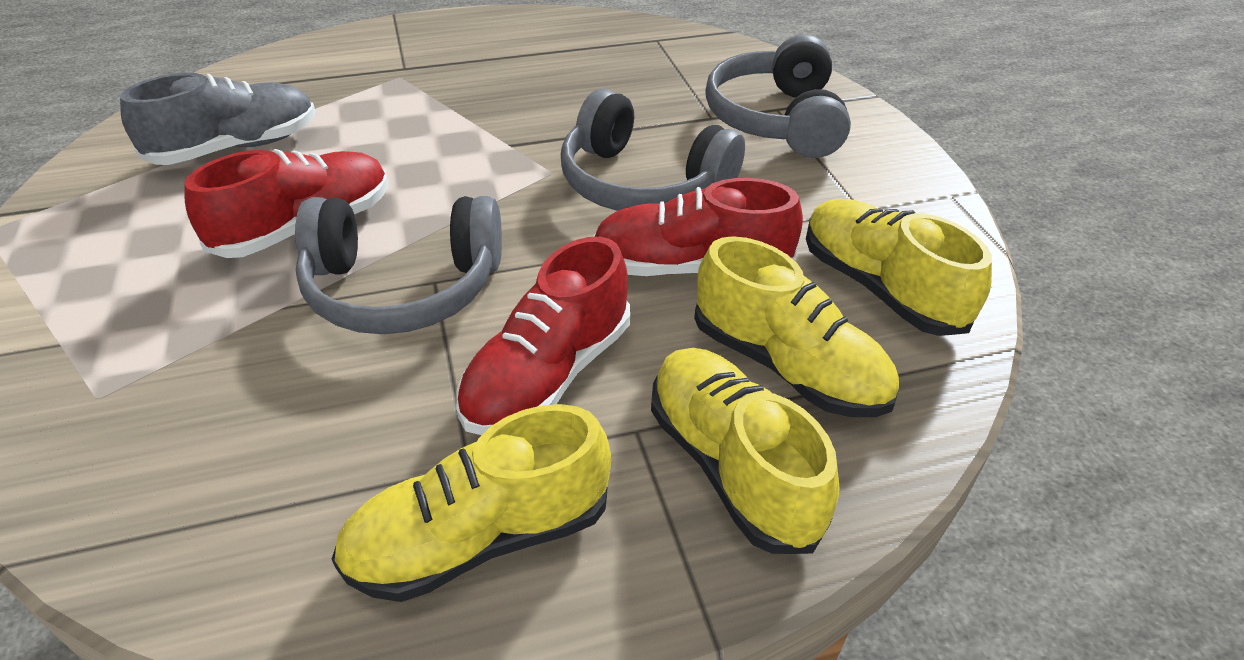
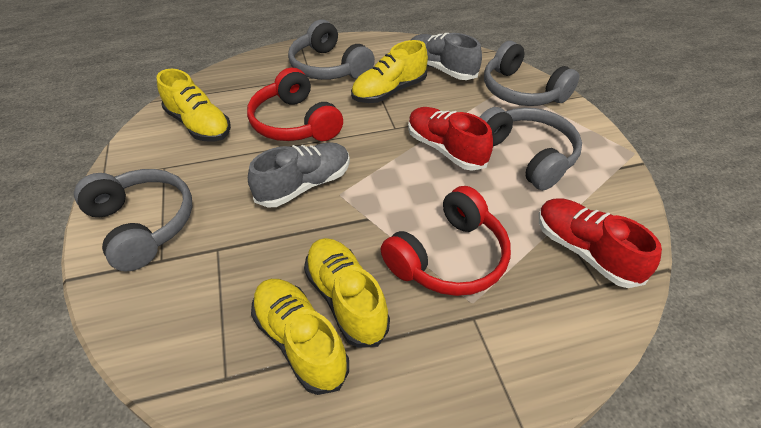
grey headphones: [295,196,502,334] [561,89,745,211] [705,34,851,158] = 3 -> [74,169,192,271] [288,19,375,80] [479,107,582,190] [484,41,579,106] = 4
grey shoe: [120,73,316,165] = 1 -> [248,142,350,208] [411,33,482,80] = 2
red headphones: none = 0 -> [247,68,343,141] [381,186,511,296] = 2
red shoe: [184,149,388,258] [456,237,630,435] [593,178,803,276] = 3 -> [408,107,493,171] [539,198,662,288] = 2

